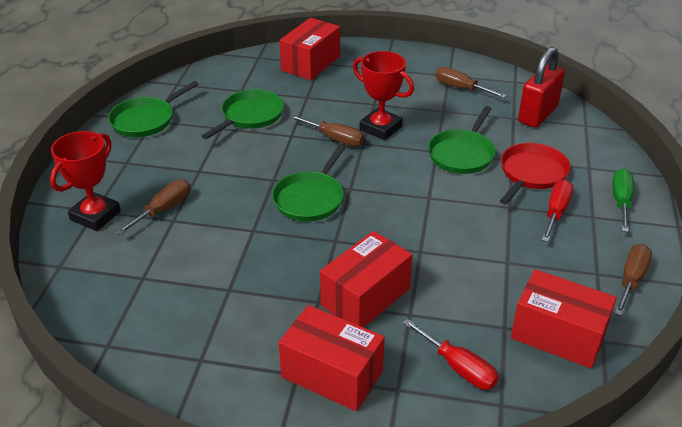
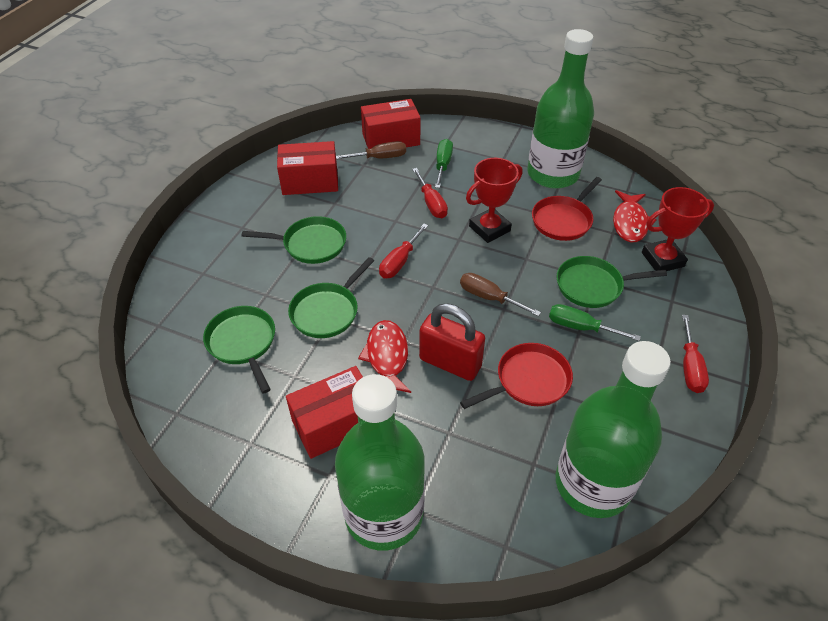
brown screwdriver: [115,179,191,235] [289,115,365,146] [436,67,507,98] [614,244,652,316] = 4 -> [336,141,406,159] [460,273,541,316] = 2
green bottle: none = 0 -> [335,374,425,551] [527,29,594,189] [556,341,671,518] = 3
green screwdriver: [612,169,634,232] = 1 -> [435,139,453,188] [549,304,641,341] = 2
red box: [279,18,340,80] [279,305,385,411] [320,231,412,328] [511,269,617,369] = 4 -> [277,141,338,195] [286,366,363,459] [361,99,421,149] = 3
red fish: none = 0 -> [358,320,411,393] [613,190,656,242] = 2
red pan: [500,143,571,205] = 1 -> [460,343,573,409] [532,177,602,241] = 2
red screwdriver: [402,319,499,390] [542,180,573,242] = 2 -> [379,224,428,278] [412,168,448,218] [682,315,709,393] = 3

